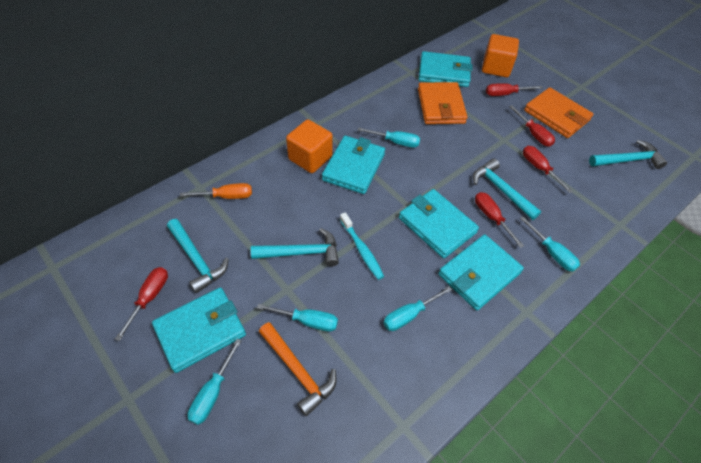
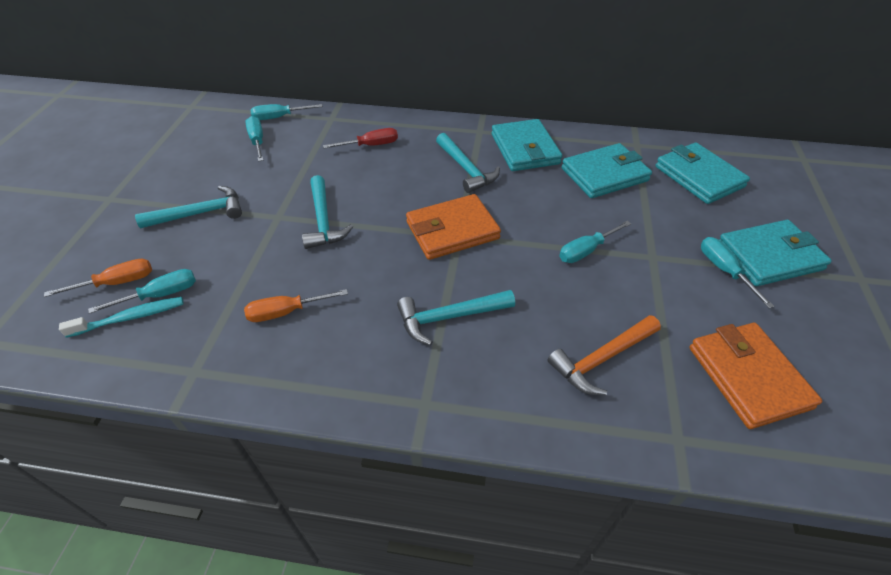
orange cube: [286,119,333,173] [482,34,519,77] = 2 -> none = 0
orange screwdriver: [180,183,252,199] = 1 -> [44,259,152,297] [244,289,348,322] = 2
red screwdriver: [115,267,168,341] [475,192,524,248] [486,83,543,96] [509,105,555,147] [523,146,573,193] = 5 -> [323,128,398,149] = 1
turquoise wallet: [152,288,246,373] [322,136,385,194] [399,189,479,258] [419,51,473,87] [438,234,524,310] = 5 -> [492,119,562,171] [562,143,652,198] [656,143,750,204] [719,220,832,286] = 4

